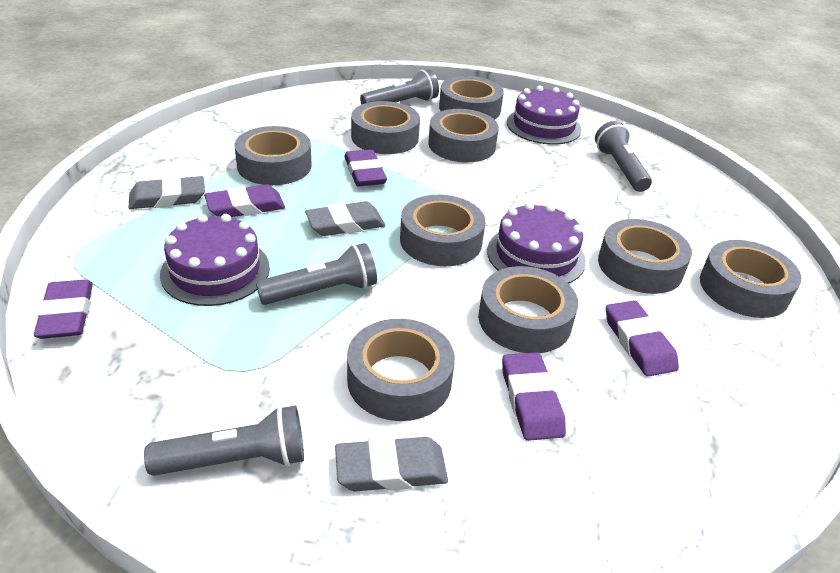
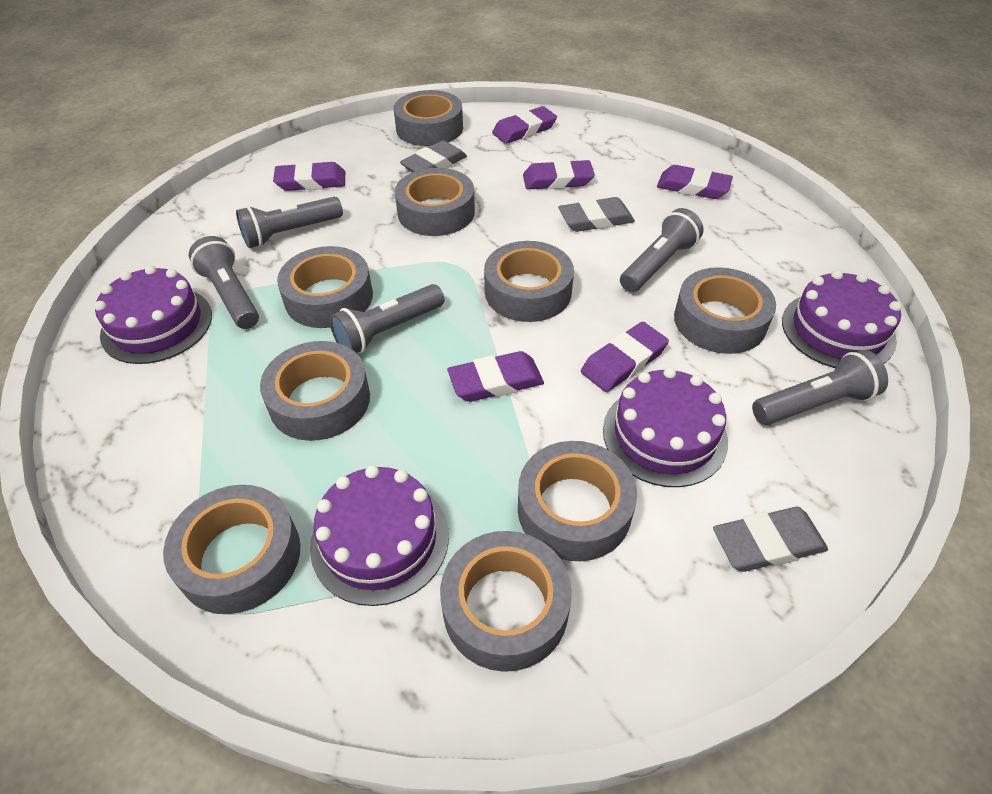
grey flashlight: [144,405,304,476] [256,243,377,305] [360,69,439,105] [595,121,652,192] = 4 -> [189,236,259,329] [236,197,343,248] [330,284,444,353] [620,208,704,292] [752,350,888,425] = 5
purple cake: [160,214,270,306] [487,202,586,284] [507,86,582,144] = 3 -> [94,265,212,364] [310,465,449,606] [603,367,728,487] [782,270,902,368] = 4
purple eraser: [34,279,93,339] [204,184,285,217] [344,149,387,187] [502,352,566,441] [606,300,679,377] = 5 -> [273,162,345,191] [447,351,544,402] [492,106,557,144] [523,160,595,189] [581,322,669,392] [657,165,733,199] = 6

